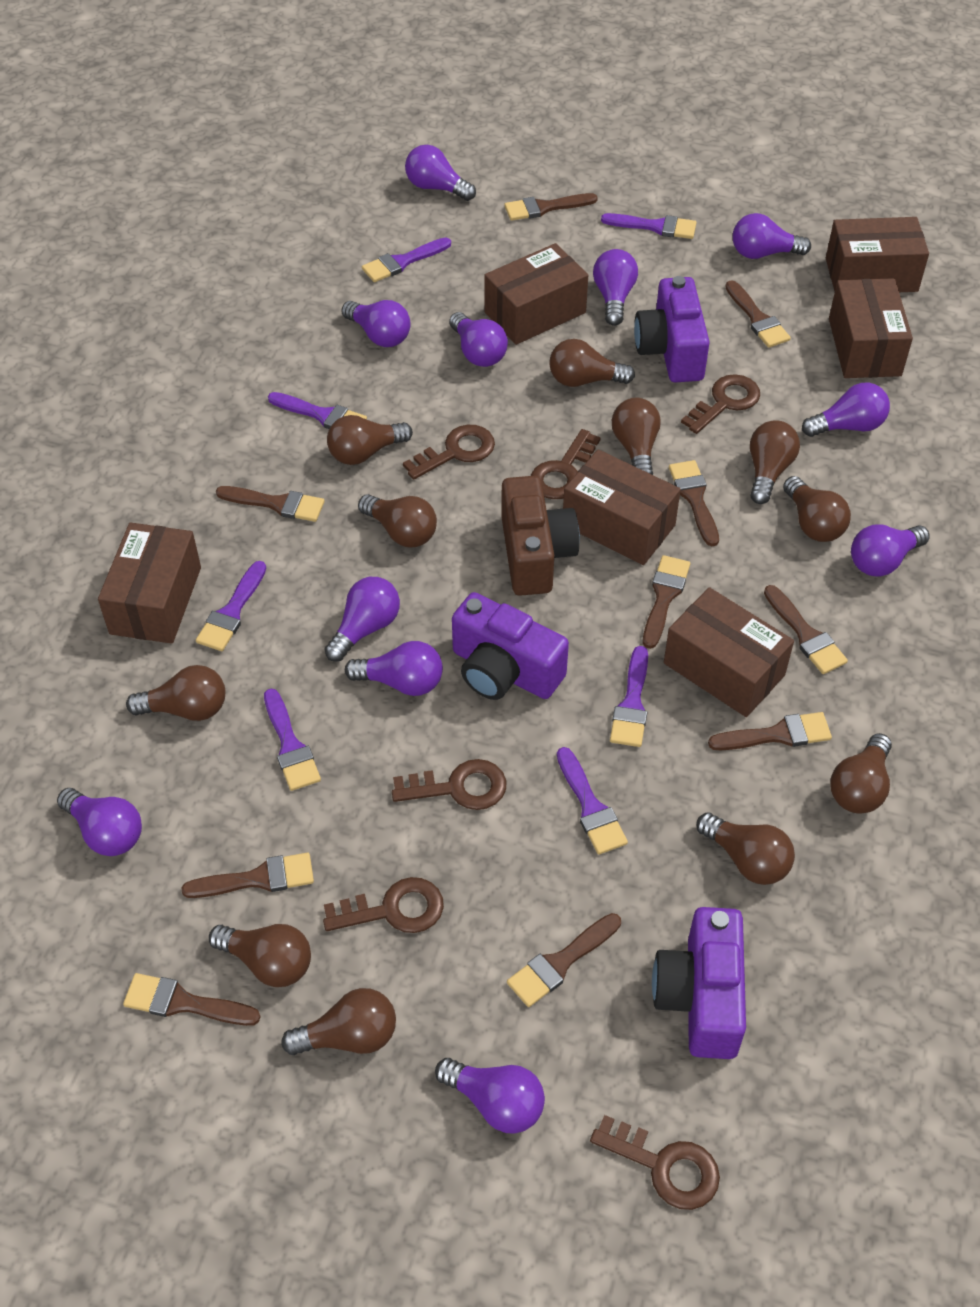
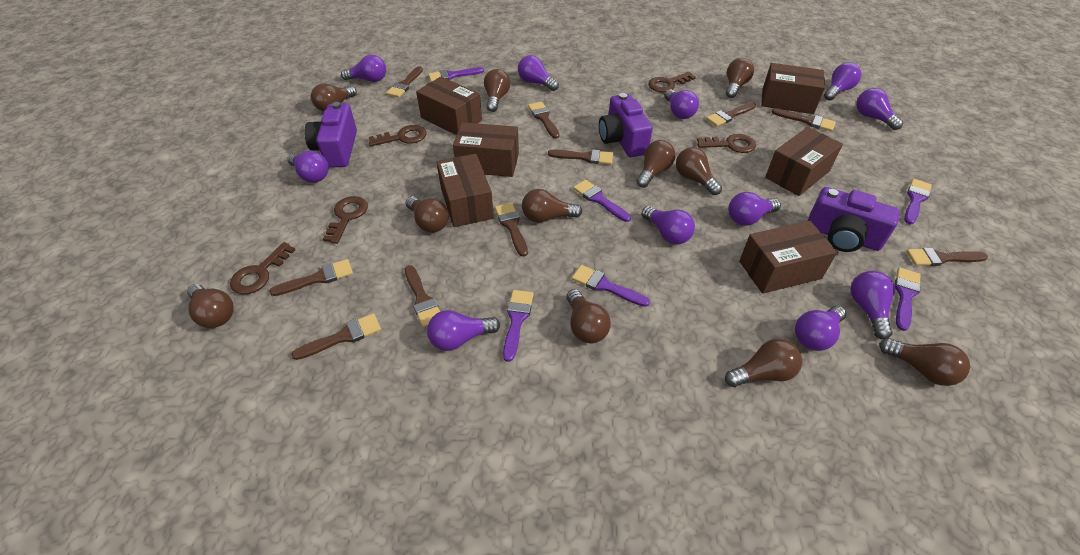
brown camera: [501,476,580,596] = 1 -> none = 0
brown key: [323,877,444,933] [392,759,506,810] [403,425,495,480] [531,429,601,499] [590,1115,720,1210] [681,374,760,434] = 6 -> [230,242,295,294] [323,196,368,244] [369,125,427,146] [648,72,696,92] [697,134,756,153] = 5
purple brush: [196,561,266,651] [264,688,321,791] [268,392,367,429] [362,237,451,282] [557,747,628,854] [601,213,697,239] [610,646,648,747] = 7 -> [428,67,484,82] [503,290,534,362] [572,265,650,307] [573,180,631,222] [894,267,921,331] [904,179,932,224] = 6

